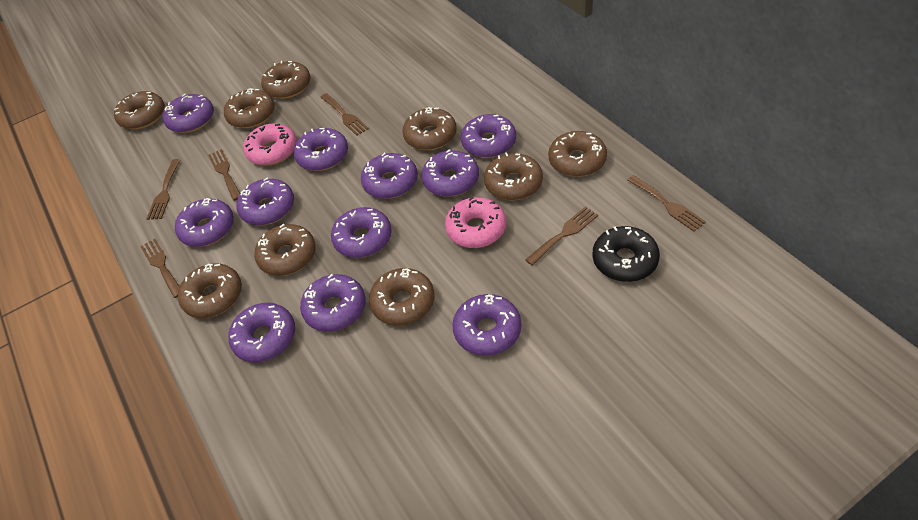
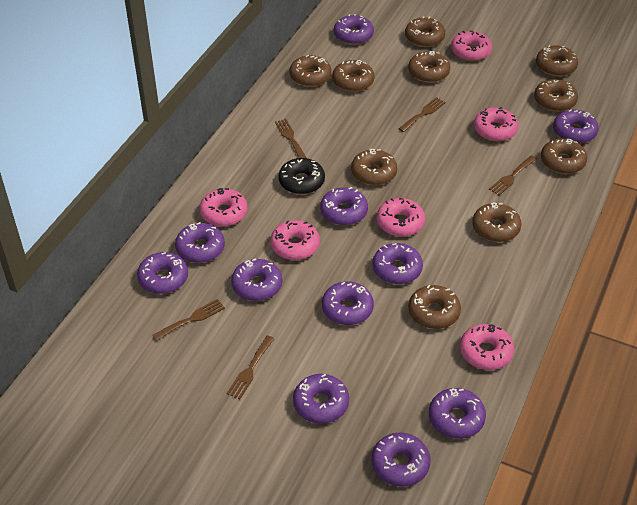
brown donut: [114,91,165,129] [178,263,242,318] [224,88,275,128] [254,224,316,276] [261,61,311,99] [369,268,434,326] [402,107,457,150] [484,153,543,201] [548,131,607,177] = 9 -> [290,55,331,87] [332,60,375,92] [351,149,397,185] [405,16,445,47] [408,51,450,83] [408,285,461,329] [472,202,521,242] [534,79,578,112] [536,45,578,76] [541,139,587,174] = 10
brown fork: [140,239,180,298] [147,159,180,220] [208,149,240,201] [320,93,369,136] [525,206,598,266] [628,175,706,232] = 6 -> [152,299,225,341] [227,335,274,399] [275,119,307,158] [399,97,446,132] [489,155,537,195] = 5
pink donut: [243,123,297,166] [445,197,506,248] = 2 -> [199,188,247,227] [270,220,320,260] [377,198,425,237] [451,31,492,61] [460,324,514,370] [474,107,519,141] = 6

